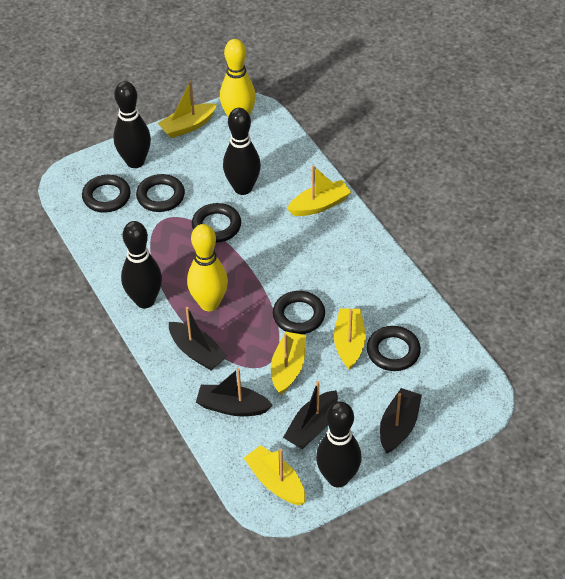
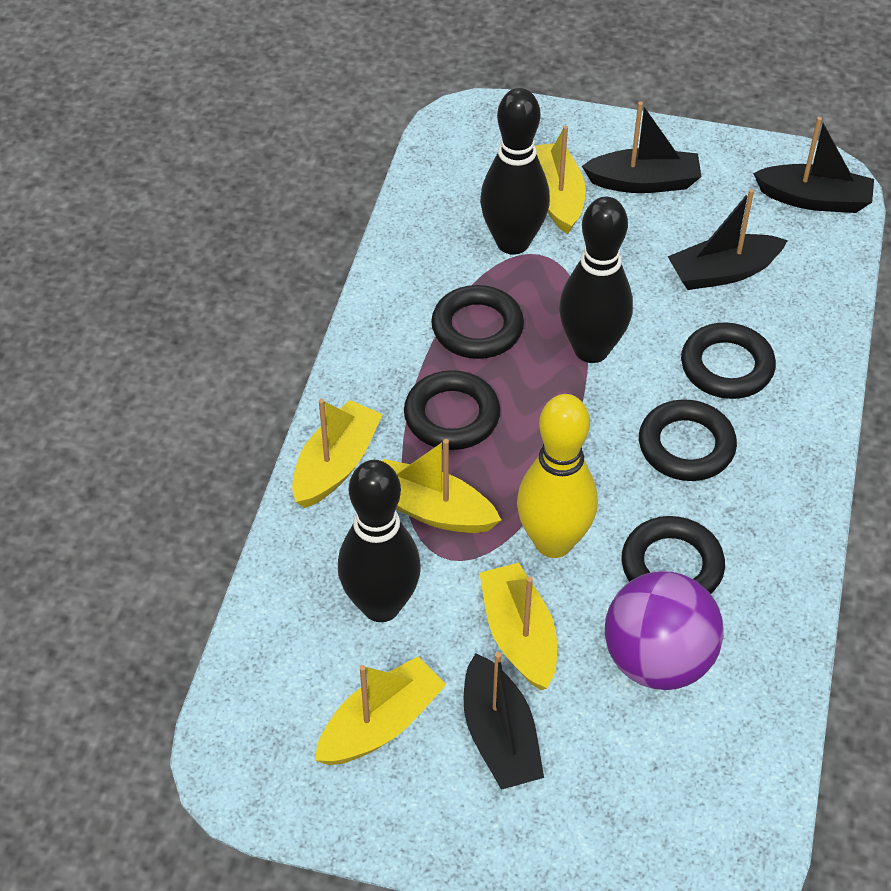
black bowling pin: [113,81,151,168] [121,221,162,308] [223,108,261,195] [316,402,362,488] = 4 -> [338,460,421,622] [480,88,550,255] [559,197,633,363] = 3
purple ball: none = 0 -> [605,571,724,690] = 1
yellow bowling pin: [187,224,228,311] [220,39,256,117] = 2 -> [517,394,598,558] = 1

